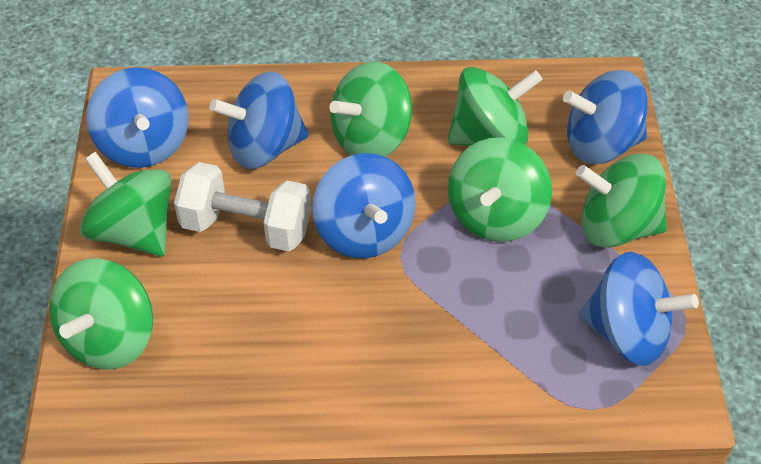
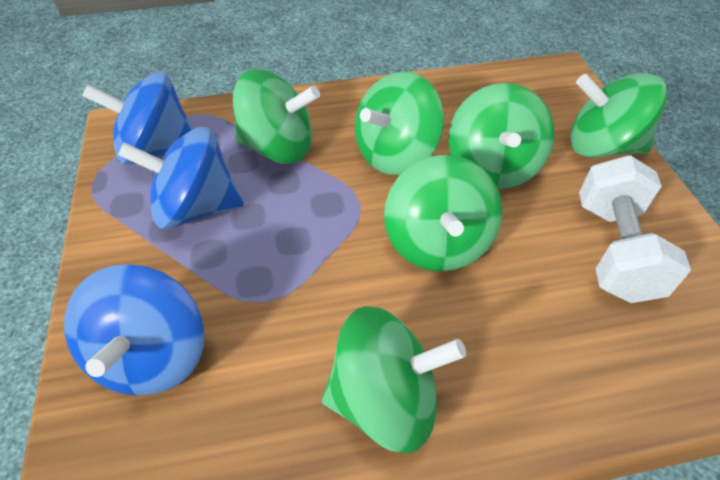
blue spinning top: [86,67,189,168] [210,72,309,169] [312,153,416,259] [563,70,648,164] [579,252,699,366] = 5 -> [64,264,204,396] [82,72,193,165] [118,127,244,229] = 3

